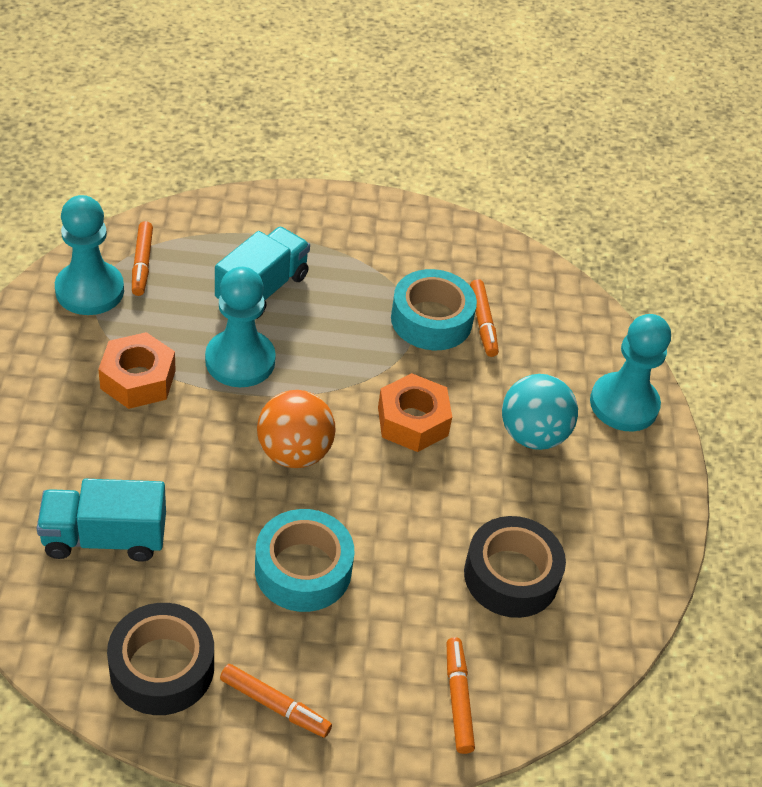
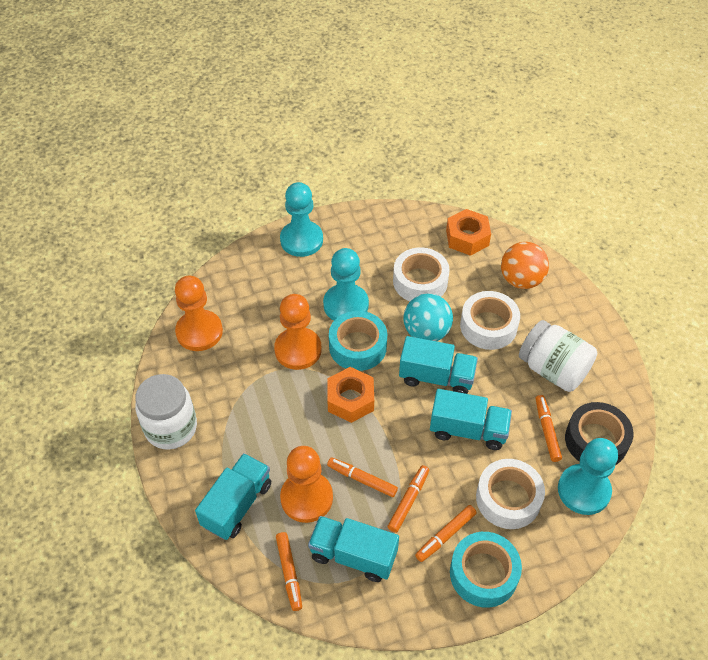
black tape: [107,603,214,715] [464,516,566,618] = 2 -> [565,402,634,465] = 1
orange marker: [132,221,153,296] [220,664,332,738] [447,637,475,754] [470,279,499,357] = 4 -> [276,532,302,611] [327,457,398,497] [388,465,429,533] [415,505,477,562] [535,395,562,462] = 5
orange pawn: none = 0 -> [175,276,223,351] [274,294,322,370] [280,446,333,523] = 3
turquoise truck: [37,479,166,562] [215,227,310,319] = 2 -> [195,453,271,540] [308,516,399,582] [399,336,478,394] [430,389,512,450] = 4
white jar: none = 0 -> [135,374,197,450] [519,320,597,392] = 2
white tape: none = 0 -> [393,247,450,301] [460,291,520,350] [476,459,545,529] = 3

